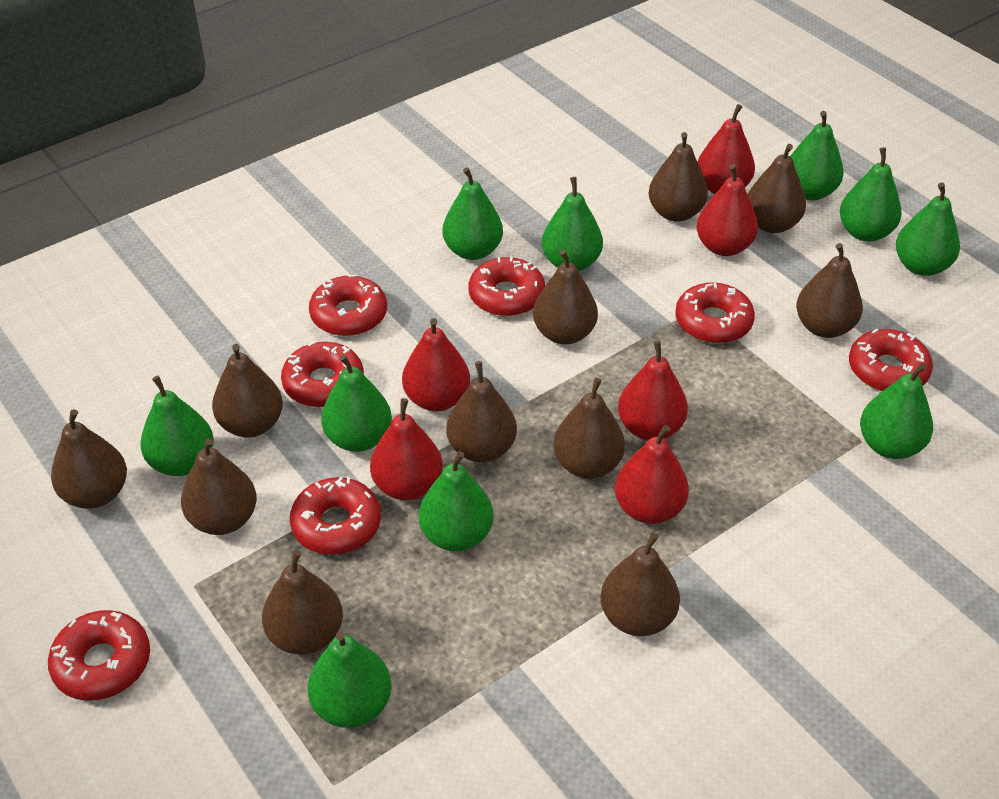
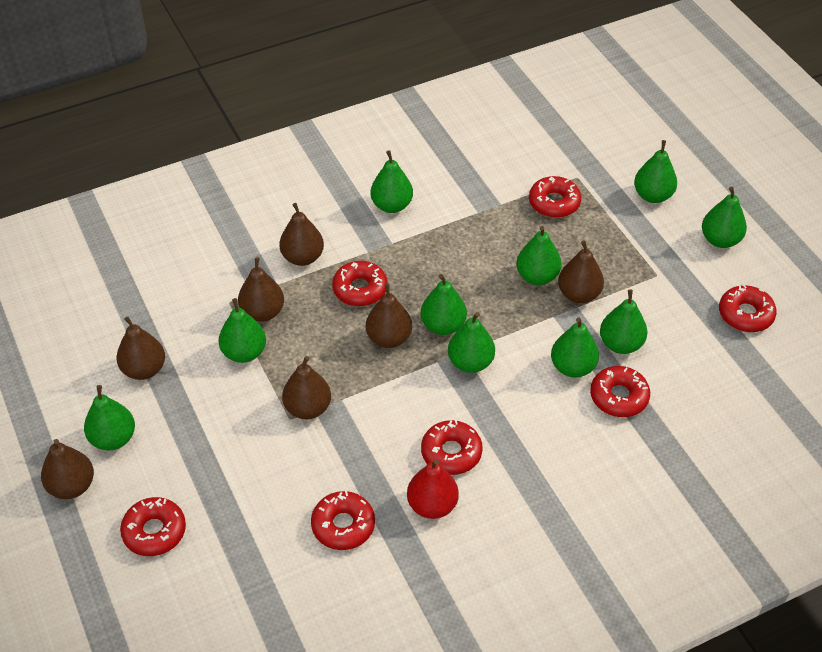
brown pear: [51,409,127,509] [181,438,257,535] [212,344,283,438] [262,550,343,655] [446,361,517,462] [533,250,598,345] [553,378,625,479] [600,533,680,636] [648,132,708,222] [748,144,806,233] [796,243,863,338] = 11 -> [41,439,94,499] [116,317,165,380] [238,257,284,322] [279,203,324,266] [282,356,331,419] [366,284,412,348] [558,240,604,303] = 7
red pear: [370,398,443,500] [402,318,470,411] [615,425,689,524] [618,341,688,441] [697,164,758,256] [698,104,755,194] = 6 -> [407,459,459,519] = 1

